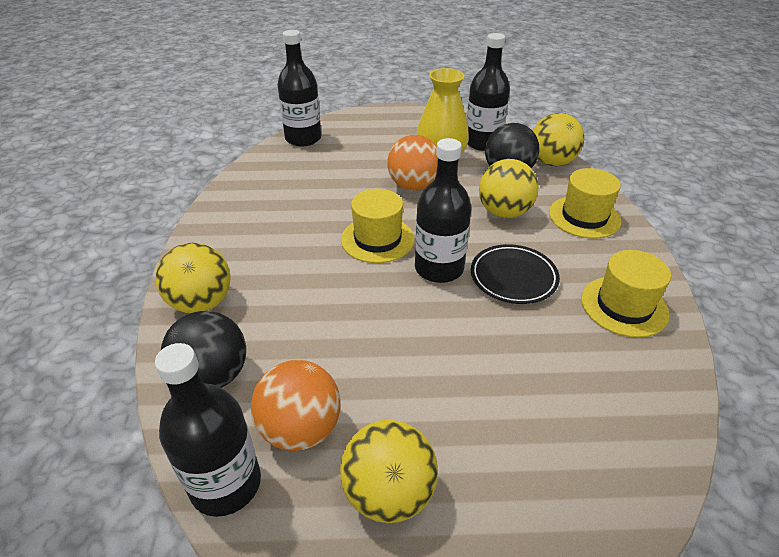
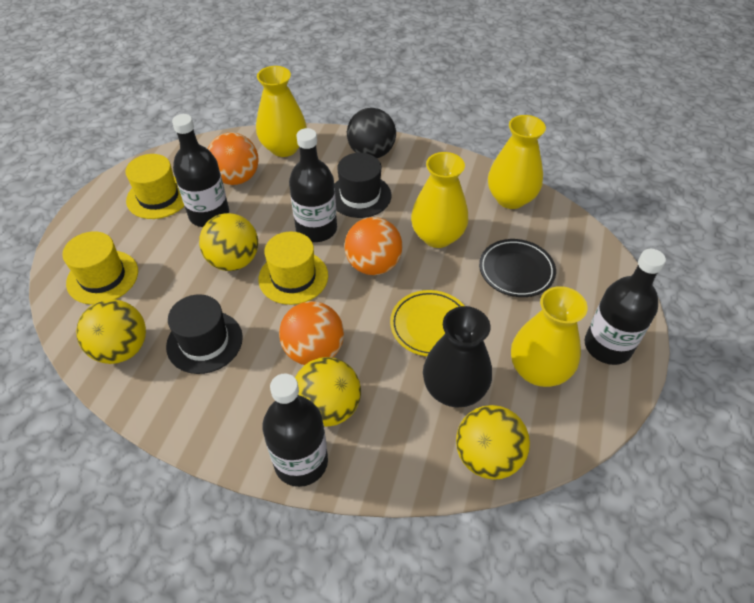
black ball: [161,311,246,388] [485,123,539,168] = 2 -> [347,108,396,158] = 1
black hat: none = 0 -> [166,294,243,374] [334,153,391,218] = 2
black vase: none = 0 -> [423,306,492,408] = 1
orange ball: [251,360,341,451] [387,135,438,191] = 2 -> [208,132,259,185] [279,301,344,365] [345,217,403,275] = 3
yellow plate: none = 0 -> [390,290,464,356] = 1
yellow vase: [416,68,469,154] = 1 -> [256,66,307,157] [411,152,468,248] [488,115,546,209] [511,286,588,387] = 4

